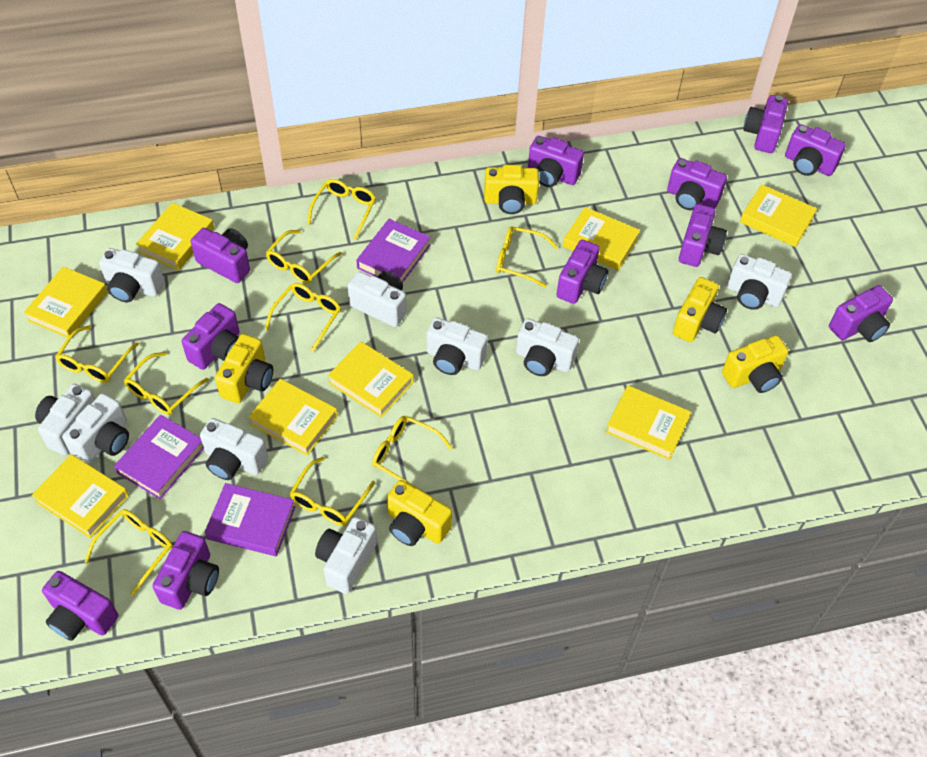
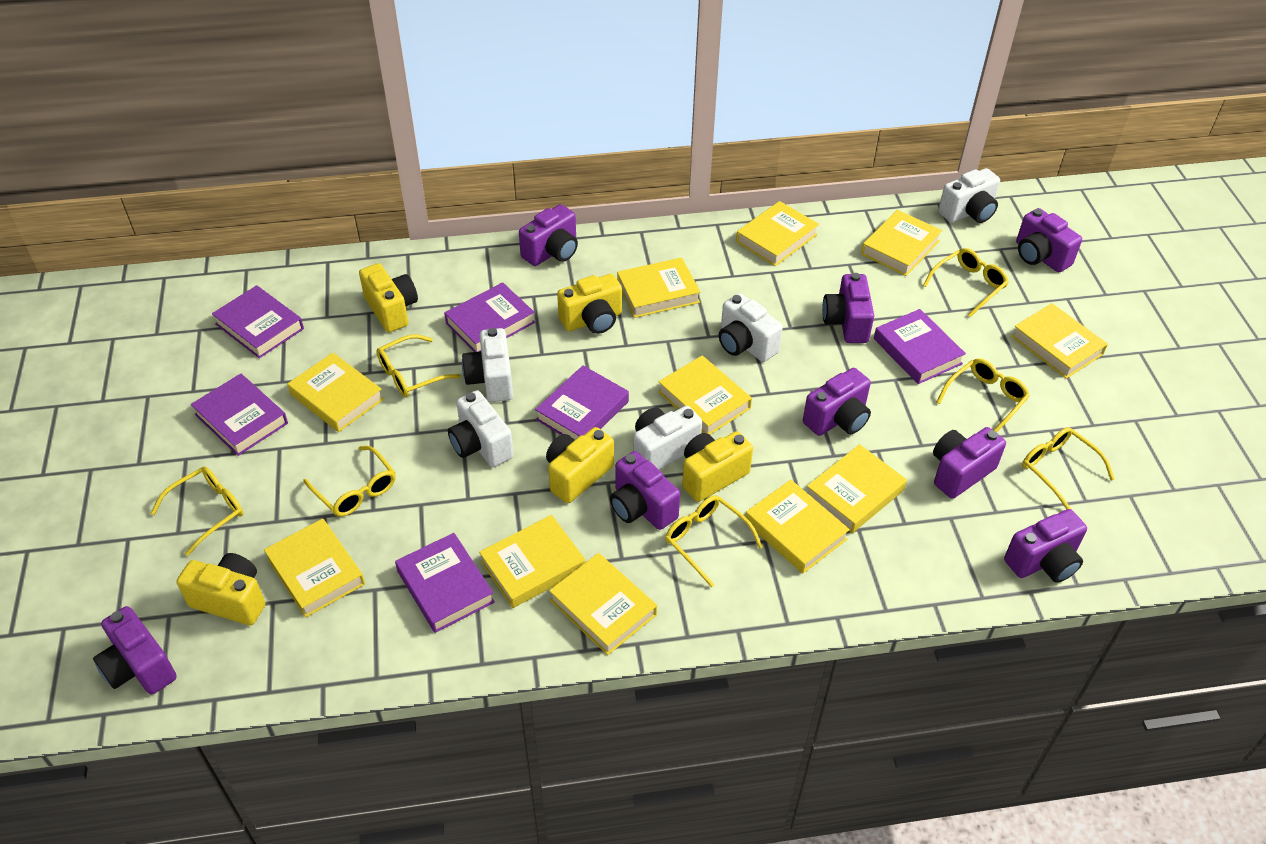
purple book: [114,415,204,499] [205,483,295,556] [356,219,431,283] = 3 -> [191,374,288,456] [212,285,304,359] [395,533,495,633] [444,282,535,352] [535,365,629,440] [874,309,966,384] = 6
purple camera: [42,571,118,641] [152,531,219,610] [182,303,240,370] [191,228,250,283] [528,136,584,187] [557,240,608,304] [667,158,727,210] [679,204,727,267] [743,95,788,153] [785,124,846,176] [829,285,893,342] = 11 -> [93,606,177,695] [519,204,578,266] [610,451,680,530] [803,368,871,436] [822,273,874,343] [933,427,1006,499] [1004,509,1087,583] [1016,208,1082,272] = 8
white camera: [35,384,95,455] [62,393,129,464] [99,248,164,302] [200,418,268,480] [315,517,377,594] [348,271,407,327] [427,317,488,375] [516,318,579,376] [727,254,792,310] = 9 -> [448,390,514,467] [462,328,513,402] [633,406,702,470] [719,293,783,362] [938,168,1000,223] = 5
yellow book: [24,266,108,338] [32,454,129,538] [136,203,214,270] [249,379,338,456] [328,341,414,418] [563,207,640,271] [606,385,691,460] [740,184,817,247] = 8 -> [264,518,365,618] [287,353,384,432] [479,515,585,608] [549,553,657,655] [617,257,701,318] [658,355,752,435] [736,201,819,266] [745,480,850,574] [807,444,907,533] [861,210,942,276] [1011,303,1108,379] = 11
yellow glasses: [55,325,139,383] [85,509,173,596] [124,352,209,415] [265,283,341,352] [266,230,342,284] [290,457,375,526] [307,179,376,240] [372,416,453,491] [496,226,558,288] = 9 -> [150,466,243,556] [303,446,396,517] [376,334,461,397] [665,496,763,588] [923,248,1009,317] [937,358,1030,432] [1022,427,1115,509] = 7

